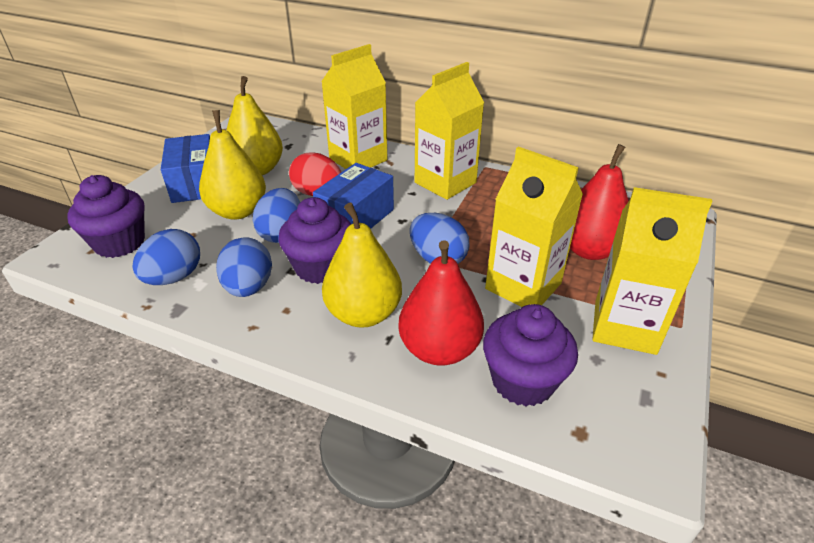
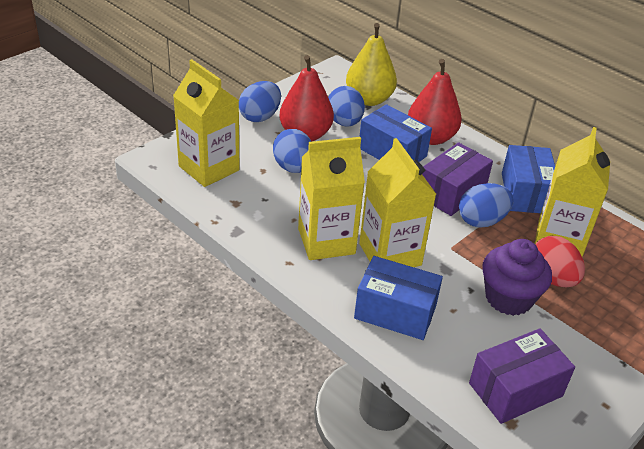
blue box: [161,134,210,203] [313,163,394,229] = 2 -> [354,256,443,340] [359,104,432,162] [502,145,555,213] = 3
purple box: none = 0 -> [422,142,493,216] [469,328,575,424] = 2
purple cupcake: [67,175,145,258] [278,197,351,284] [483,304,578,406] = 3 -> [482,239,552,316] = 1
yellow pear: [199,110,266,220] [227,76,283,175] [322,203,402,328] = 3 -> [346,23,397,106] = 1

